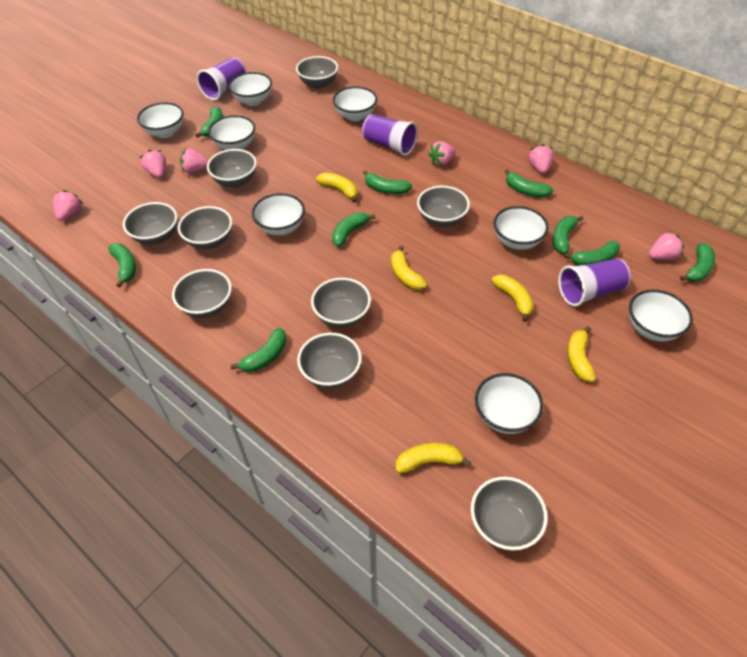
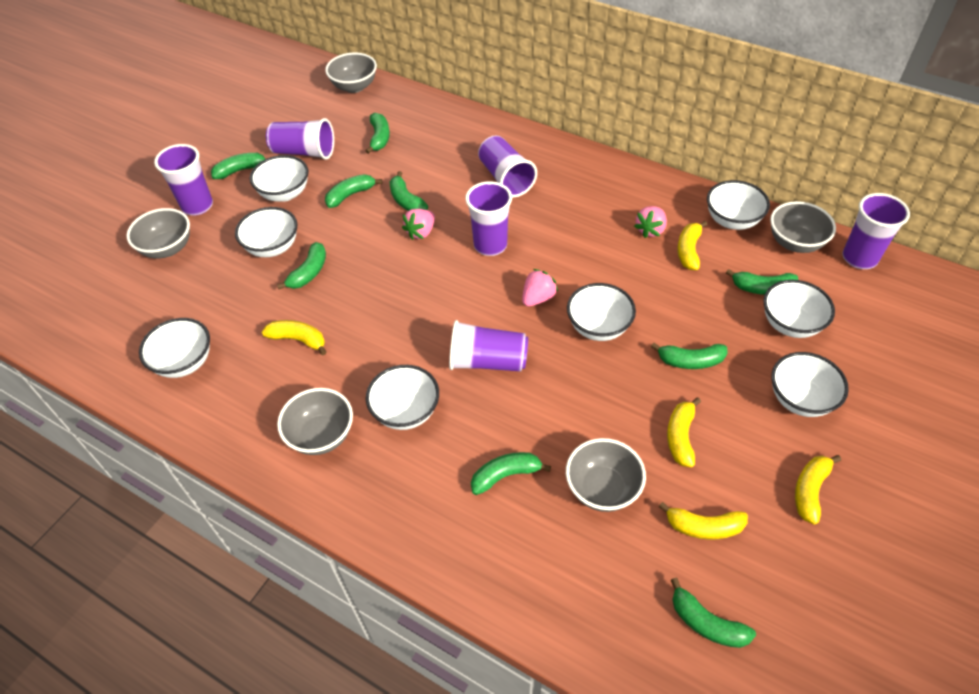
grey bowl: [123,202,177,245] [172,269,232,318] [178,206,232,249] [207,149,257,188] [296,56,338,89] [297,333,362,389] [311,278,371,328] [417,186,470,227] [471,477,548,550] = 9 -> [126,208,190,258] [277,388,353,455] [325,53,377,93] [566,438,646,512] [770,201,836,253] = 5
pink strawberry: [53,190,83,221] [140,150,166,178] [180,148,209,174] [428,141,456,166] [528,144,554,174] [649,231,684,260] = 6 -> [402,209,435,240] [522,269,558,306] [634,206,667,238] = 3
purple cup: [197,58,246,101] [362,114,418,156] [558,258,631,307] = 3 -> [154,144,213,215] [266,118,334,160] [449,320,528,372] [465,181,512,256] [478,136,537,198] [842,193,910,269] = 6

